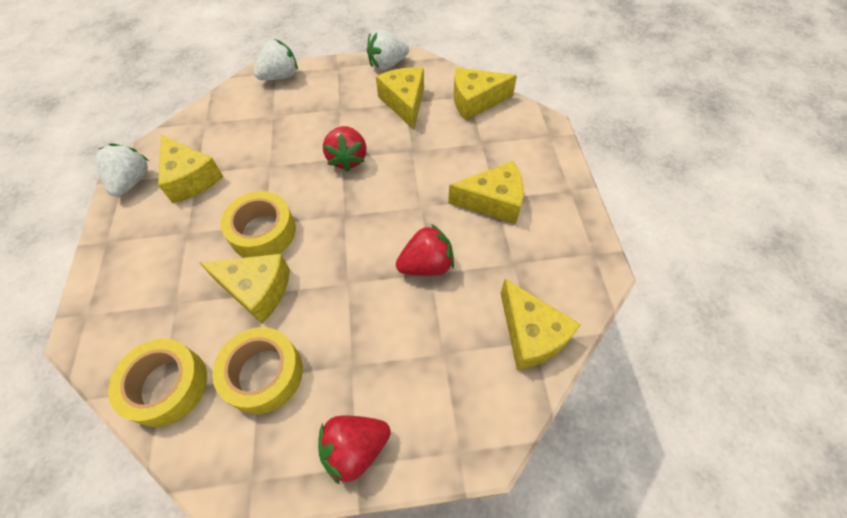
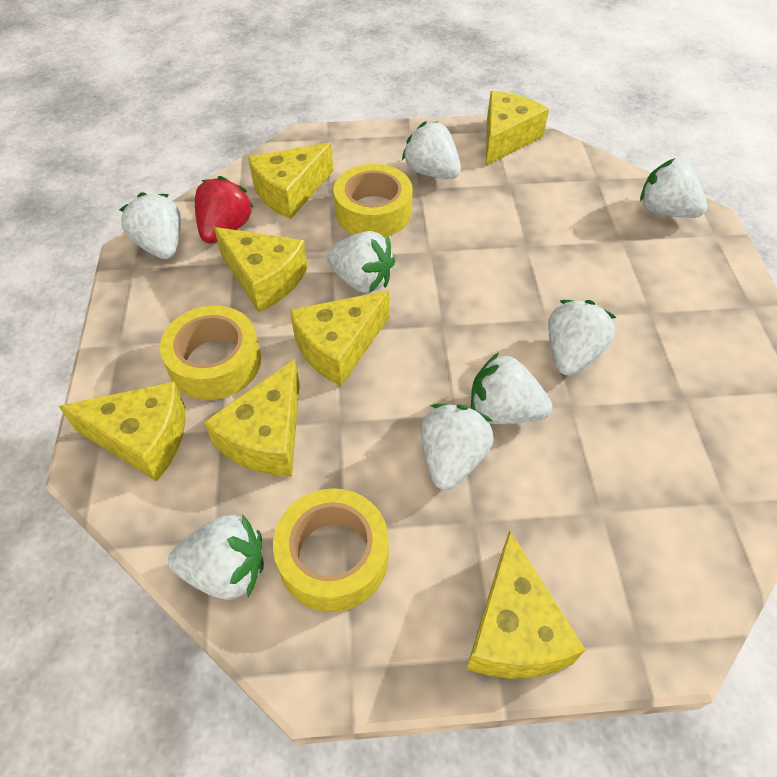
red strawberry: [318,416,391,485] [323,126,366,172] [396,224,454,276] = 3 -> [195,176,254,244] = 1
white strawberry: [95,143,149,197] [254,39,298,80] [367,30,409,70] = 3 -> [119,192,181,259] [168,514,264,600] [327,231,395,293] [402,121,461,179] [421,404,494,490] [471,352,552,424] [548,300,617,376] [640,158,707,218] = 8
yellow cheese: [158,135,223,203] [200,254,290,323] [376,67,424,129] [448,161,524,224] [453,68,517,120] [501,279,581,370] = 6 -> [59,382,186,482] [204,359,300,477] [214,227,308,312] [248,142,333,219] [290,290,390,386] [466,530,585,679] [486,91,549,166] = 7

